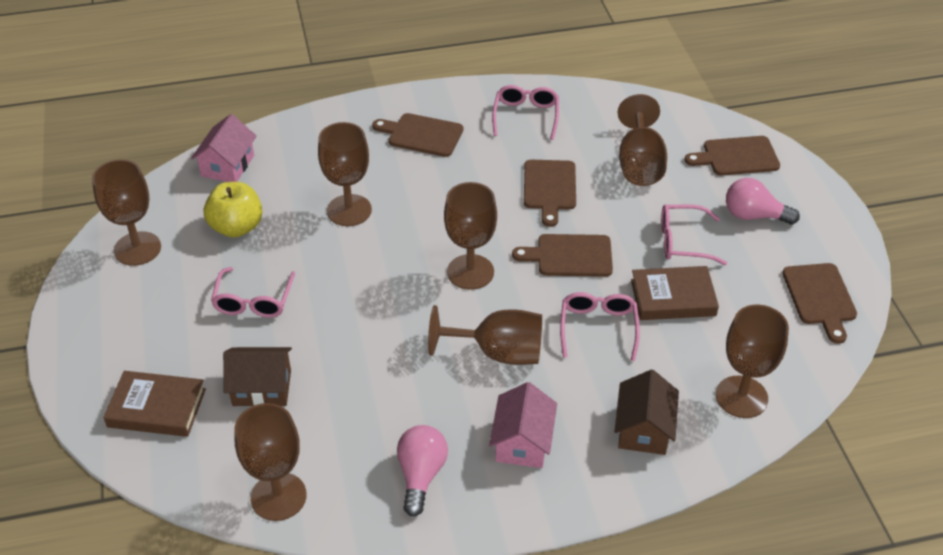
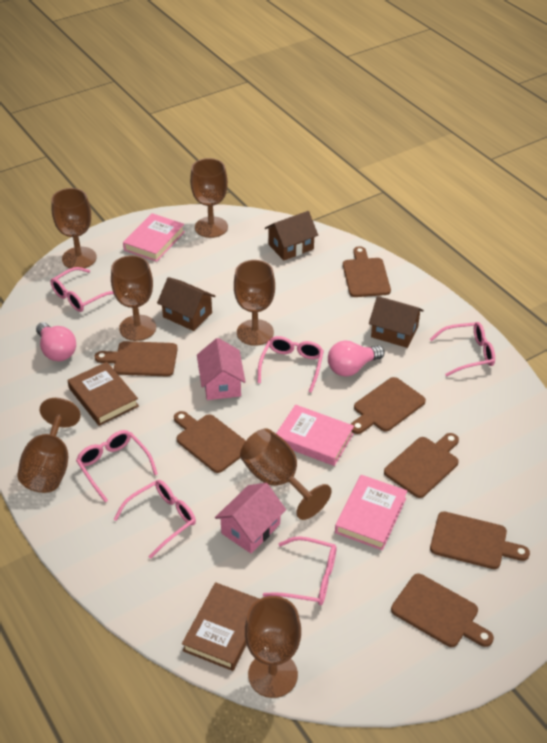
brown cutting board: [372,113,463,157] [512,234,613,277] [524,160,576,227] [685,136,780,176] [782,263,857,344] = 5 -> [95,341,178,376] [174,411,246,473] [343,246,391,297] [351,377,426,434] [384,433,459,498] [391,574,494,647] [430,511,530,569] = 7
brown house: [223,347,292,406] [614,369,679,455] = 2 -> [157,277,216,331] [265,211,318,260] [369,296,424,348] = 3
pink book: none = 0 -> [123,213,185,262] [276,405,354,466] [335,475,407,550] = 3
pink glasses: [211,267,295,318] [492,85,559,140] [560,292,640,361] [661,204,727,265] = 4 -> [51,267,114,312] [76,430,158,502] [113,480,196,559] [258,336,324,393] [263,536,336,605] [430,322,495,376] = 6
yellow apple: [204,182,262,238] = 1 -> none = 0

